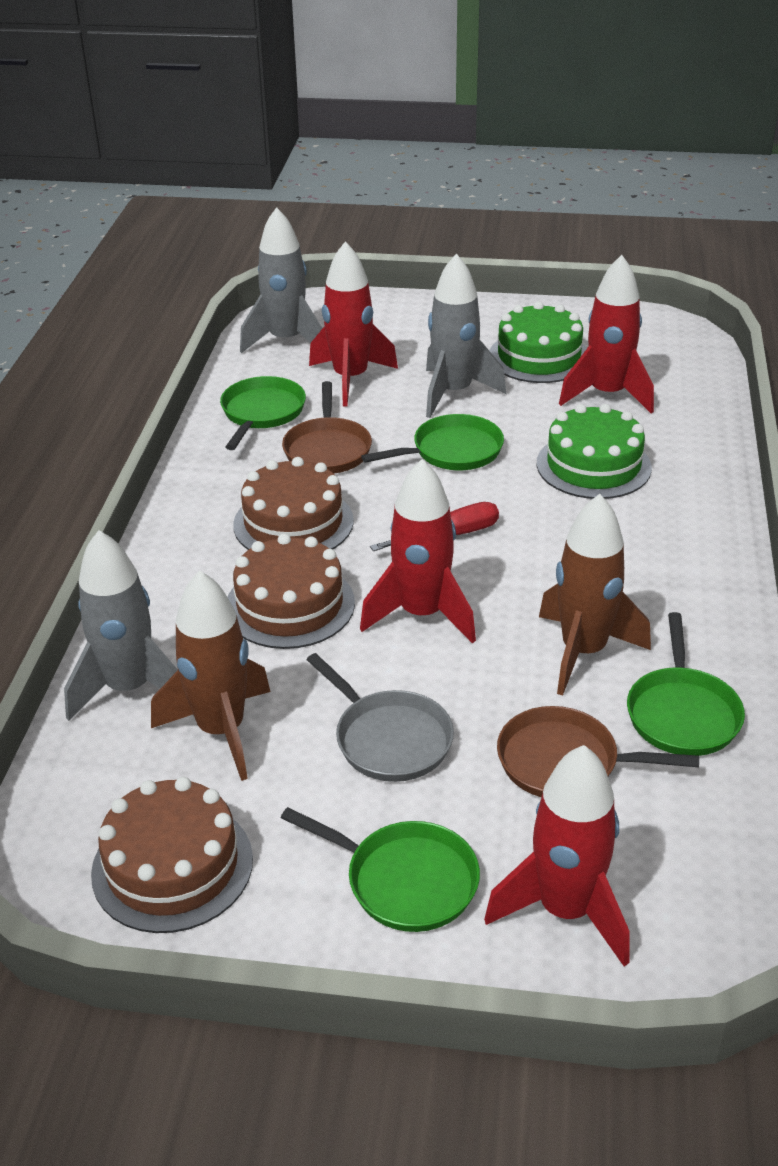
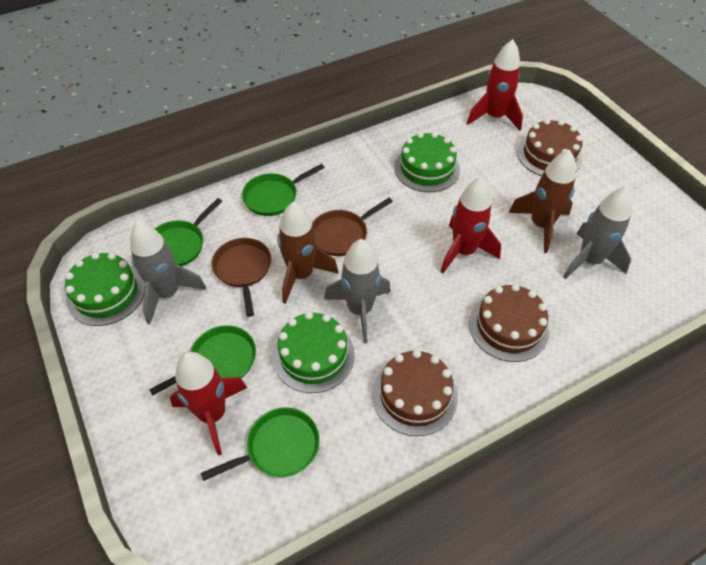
green cake: [489,302,587,383] [537,404,652,499] = 2 -> [65,252,145,326] [273,312,355,393] [394,132,460,192] = 3
grey pan: [306,653,454,782] = 1 -> none = 0
red rocket: [309,241,398,406] [360,459,476,644] [484,745,629,967] [559,255,654,414] = 4 -> [170,352,247,456] [440,177,501,274] [467,39,523,131] = 3
red screwdriver: [370,502,499,551] = 1 -> none = 0

